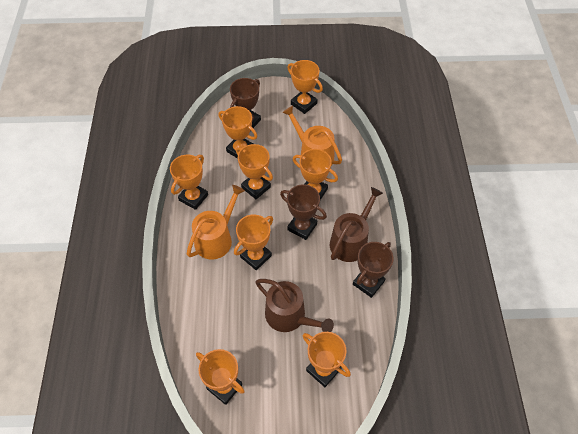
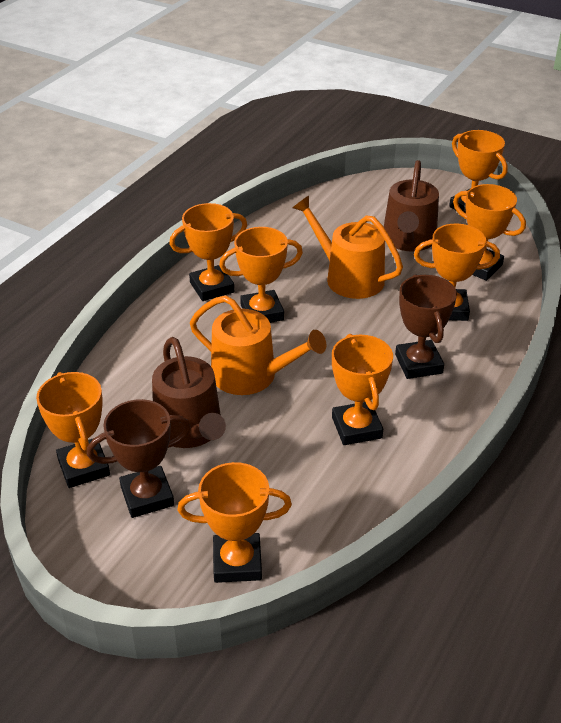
brown trophy: [230,78,261,131] [280,184,327,240] [353,242,393,298] = 3 -> [87,399,191,518] [395,274,457,379] = 2

